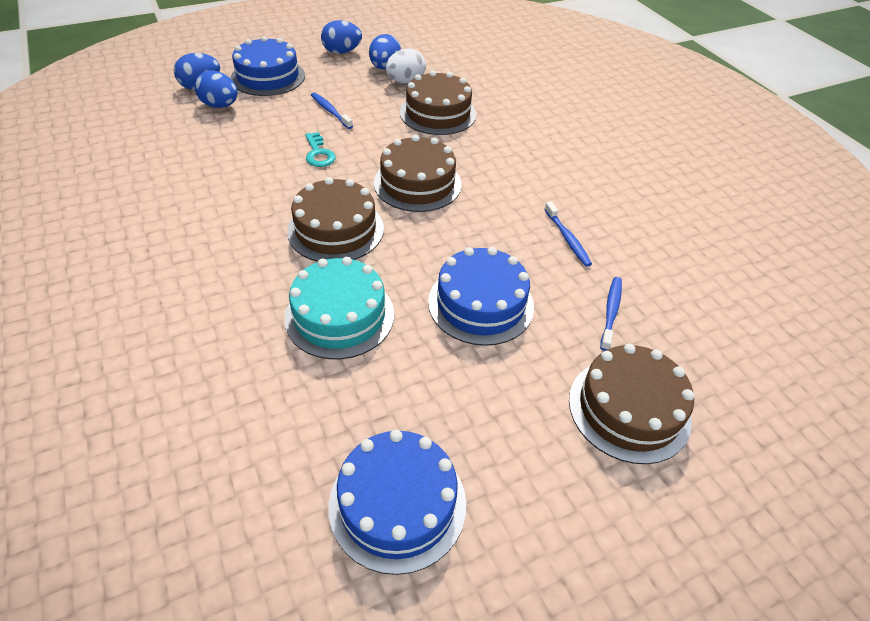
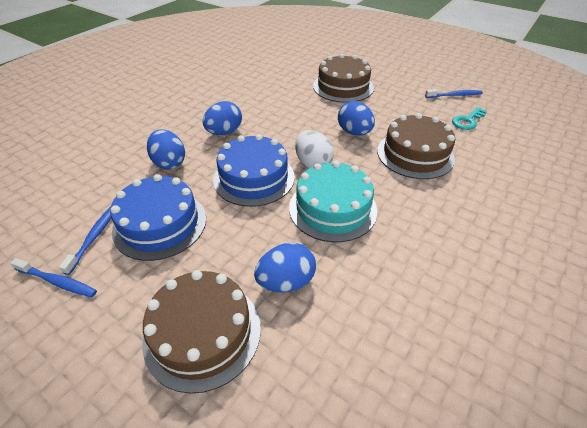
blue cake: [231,36,305,96] [329,430,466,575] [428,247,534,346] = 3 -> [110,174,206,261] [213,134,295,207] = 2
brown cake: [287,177,384,262] [374,135,462,212] [400,70,477,135] [569,343,694,464] = 4 -> [143,270,261,394] [313,54,374,103] [377,113,455,179] = 3

